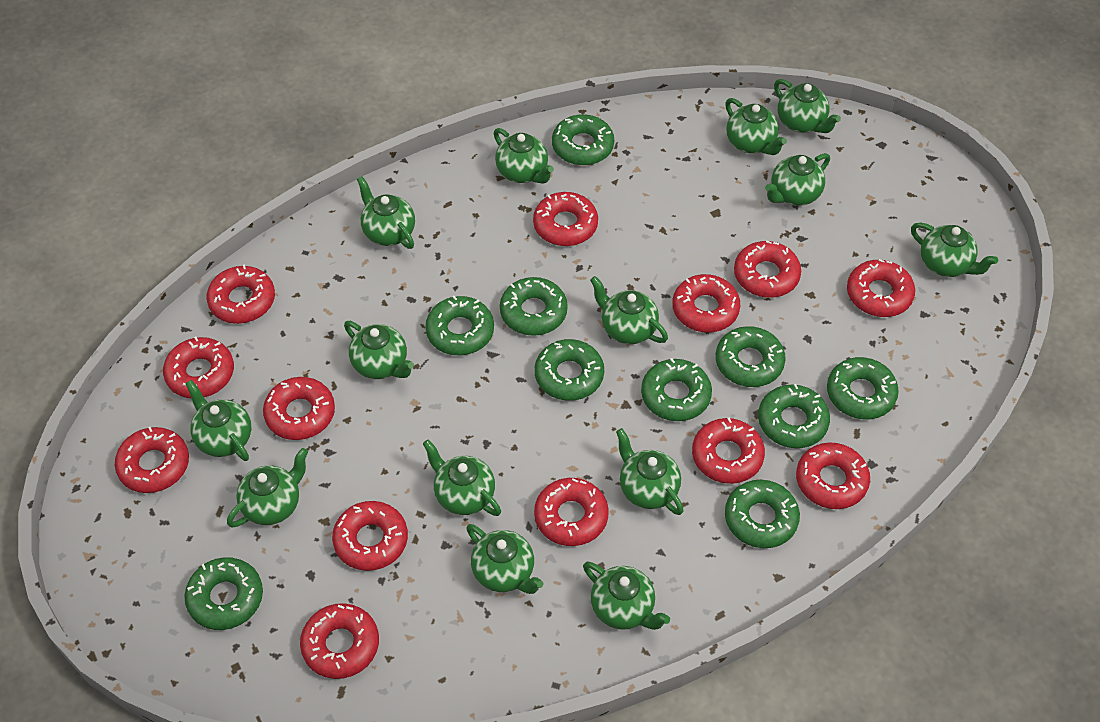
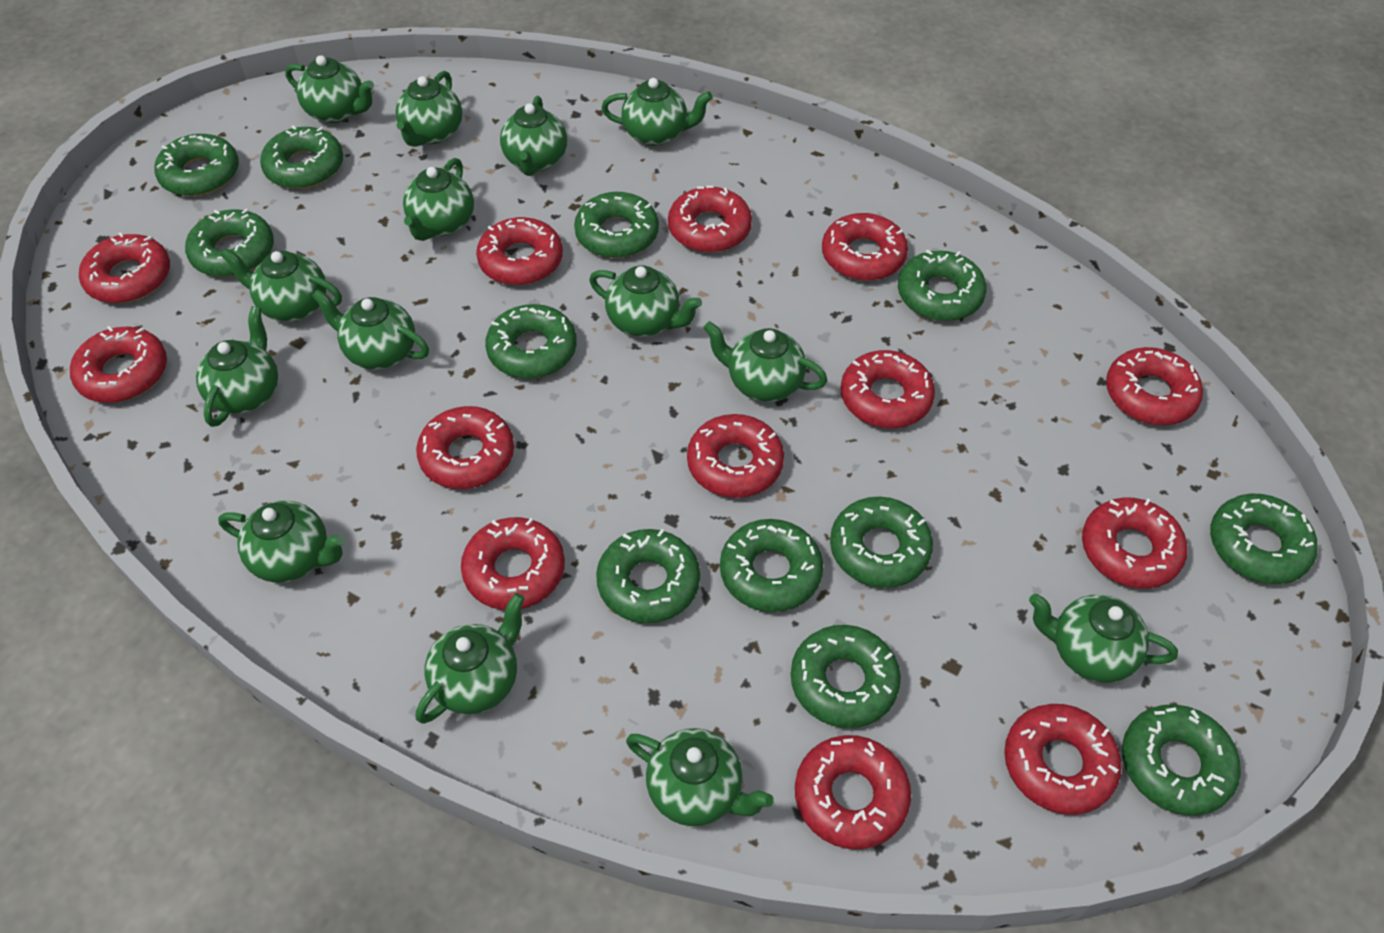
green donut: [184,557,263,630] [425,296,494,355] [500,277,568,336] [535,339,604,401] [552,114,614,165] [641,358,712,421] [716,326,786,387] [725,480,800,548] [758,384,830,448] [827,357,899,419] = 10 -> [154,134,239,196] [185,208,274,277] [260,126,343,189] [485,304,577,379] [574,192,659,258] [596,529,700,623] [720,519,823,612] [791,625,901,728] [830,497,933,588] [898,249,987,321] [1122,705,1241,816] [1210,494,1318,584] = 12

